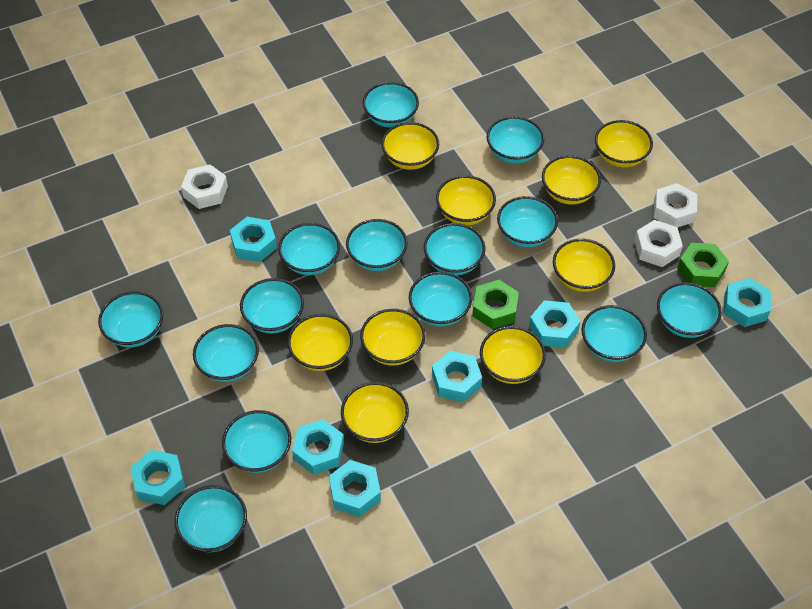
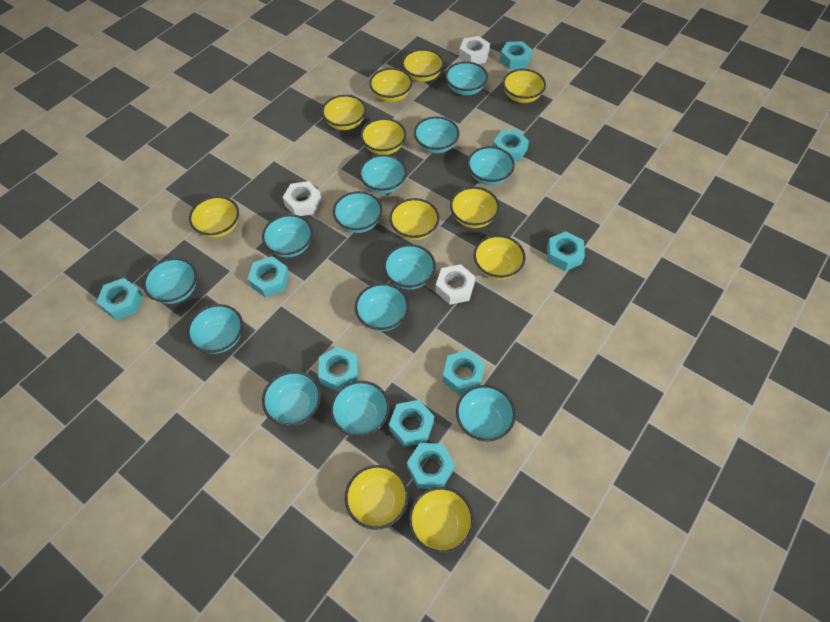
green nut: [472,280,519,329] [677,243,729,287] = 2 -> none = 0
turquoise bowl: [98,291,164,347] [175,485,247,552] [193,324,259,382] [222,410,291,473] [240,278,304,333] [278,223,340,275] [346,219,408,271] [363,82,419,128] [409,272,472,327] [424,223,485,276] [487,116,544,164] [497,196,558,247] [581,305,647,362] [657,282,722,338] = 14 -> [143,258,197,304] [187,304,243,354] [262,214,313,257] [262,371,321,426] [330,381,390,437] [333,191,382,233] [355,283,409,331] [359,154,407,194] [383,244,436,289] [414,116,459,153] [445,61,488,95] [456,385,516,441] [467,146,515,185] = 13
turquoise nut: [131,450,185,505] [230,217,277,262] [292,419,344,475] [329,460,381,517] [432,351,482,402] [529,300,581,348] [723,278,771,327] = 7 -> [96,278,143,320] [248,256,289,297] [318,346,358,391] [389,400,434,447] [407,443,455,489] [442,350,485,395] [493,130,529,161] [500,41,532,70] [547,231,585,271] = 9
yellow bowl: [288,314,353,371] [341,382,409,443] [360,309,425,365] [381,122,439,170] [436,175,496,225] [480,326,546,384] [542,155,601,205] [553,239,615,292] [595,120,653,167] = 9 -> [189,196,239,238] [322,95,366,130] [345,465,409,530] [361,118,406,155] [369,68,412,102] [389,198,439,240] [402,49,444,82] [409,487,474,554] [450,187,499,228] [474,235,525,280] [503,69,546,103] = 11

